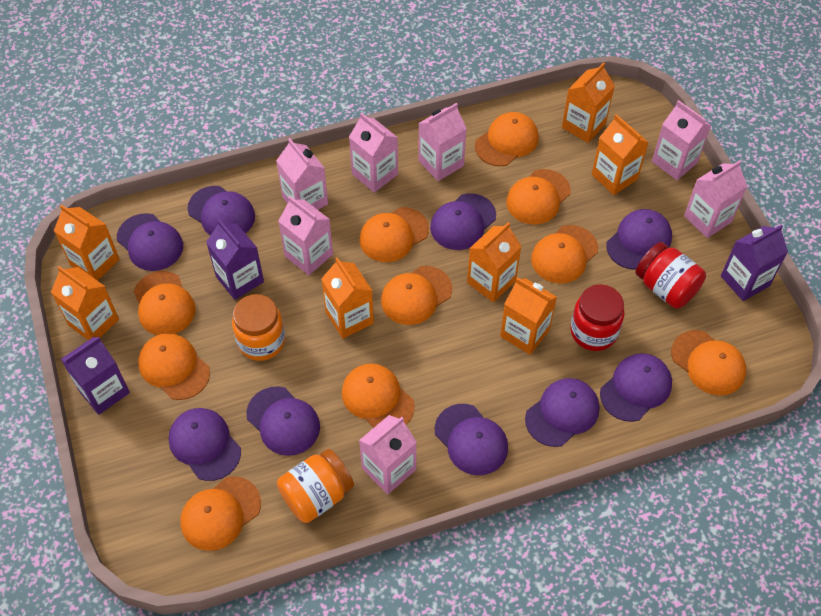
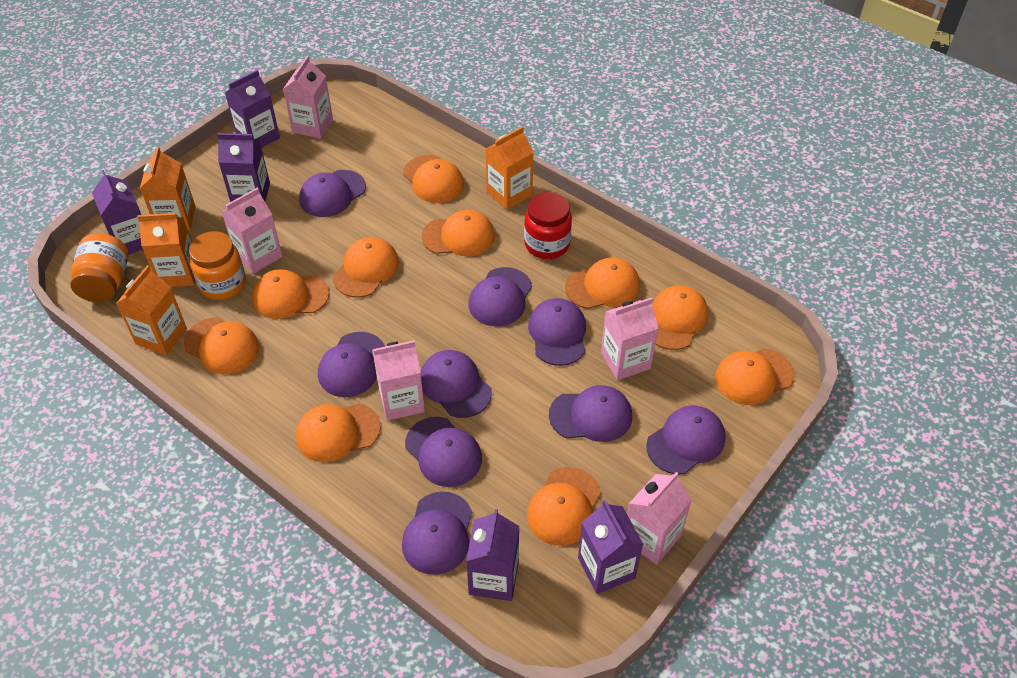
orange carton: [51,266,119,340] [54,205,120,281] [321,257,374,339] [467,222,522,303] [500,277,557,355] [562,63,615,143] [592,114,649,195] = 7 -> [116,265,187,355] [137,213,195,287] [140,147,195,230] [486,126,534,210] = 4
pink carton: [276,138,328,210] [278,196,333,275] [349,113,398,193] [359,415,417,494] [418,103,467,181] [652,100,711,180] [684,160,748,238] = 7 -> [222,188,283,274] [283,56,333,139] [372,340,425,421] [601,297,659,380] [627,472,692,565] = 5
purple carton: [61,337,130,415] [206,219,264,300] [721,225,788,301] = 3 -> [92,170,143,255] [217,133,270,202] [225,70,280,148] [466,509,519,601] [578,500,643,594] = 5
red jar: [570,285,624,351] [635,242,706,309] = 2 -> [524,192,572,259] = 1

